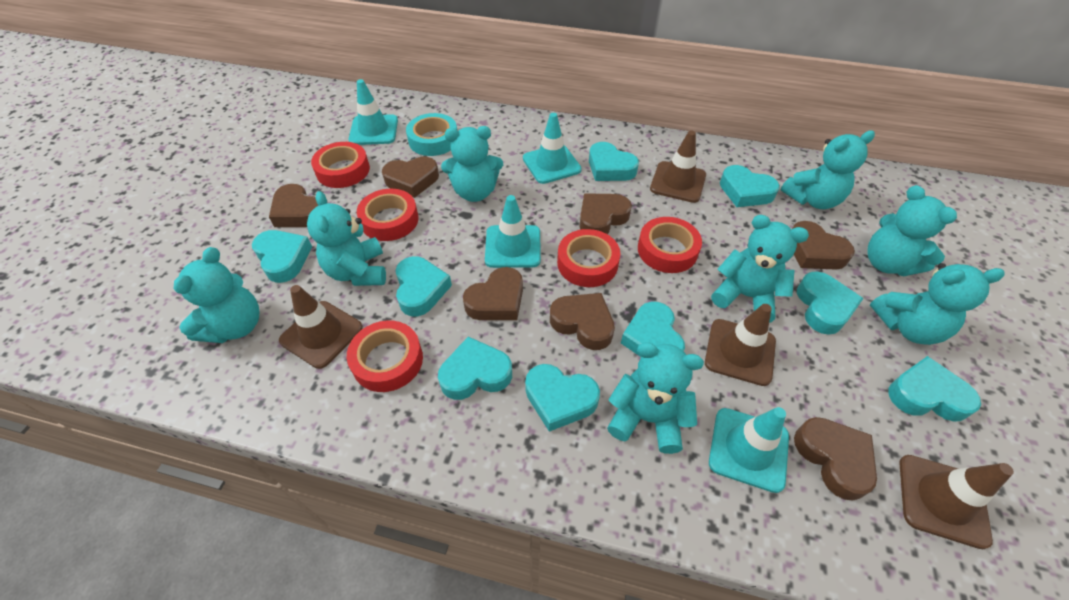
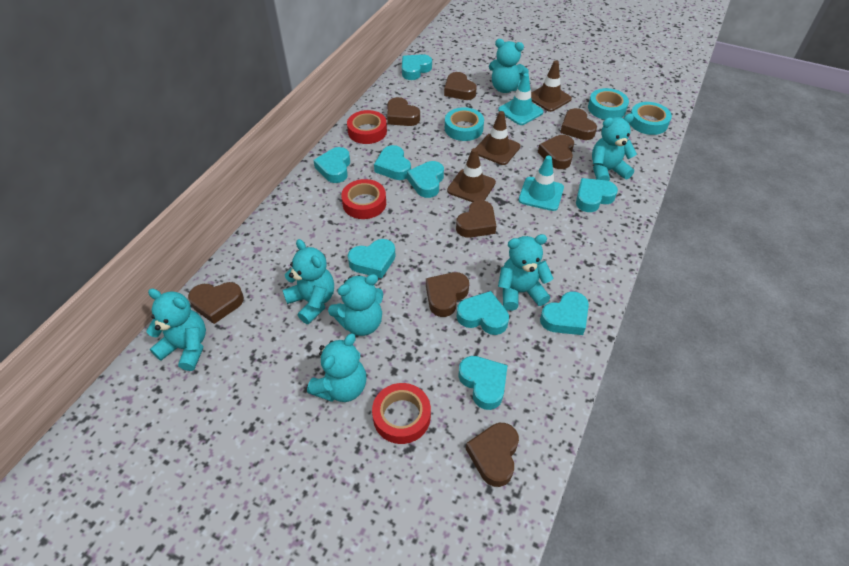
brown heart: [269,184,318,227] [382,157,439,198] [463,267,523,320] [550,293,615,350] [580,193,632,234] [792,221,855,270] [794,417,877,501] = 7 -> [188,282,244,324] [387,97,420,126] [426,272,469,317] [444,72,477,100] [456,200,496,238] [466,423,519,487] [538,135,574,169] [560,108,597,140] = 8
brown traffic cone: [279,285,363,369] [650,130,706,203] [705,304,776,386] [899,455,1014,549] = 4 -> [447,148,496,202] [476,111,520,165] [531,61,572,112] = 3
red tape: [311,142,370,188] [347,321,423,392] [357,189,419,241] [557,229,620,287] [638,217,702,273] = 5 -> [341,179,386,219] [347,110,387,144] [372,383,431,444] = 3
turquoise tape: [406,113,457,156] = 1 -> [445,107,484,141] [588,88,629,120] [629,102,672,135] = 3
turquoise teddy bear: [174,247,259,343] [307,191,386,286] [441,126,503,202] [607,342,704,454] [711,215,809,323] [781,130,875,209] [867,185,957,276] [870,263,1005,345] = 8 -> [146,289,206,371] [283,239,334,324] [307,333,366,402] [328,274,383,336] [489,39,529,93] [498,234,554,311] [592,113,637,181] = 7
turquoise traffic cone: [348,79,398,145] [485,195,541,268] [523,113,582,184] [709,407,789,493] = 4 -> [498,73,544,125] [519,155,564,211] = 2

